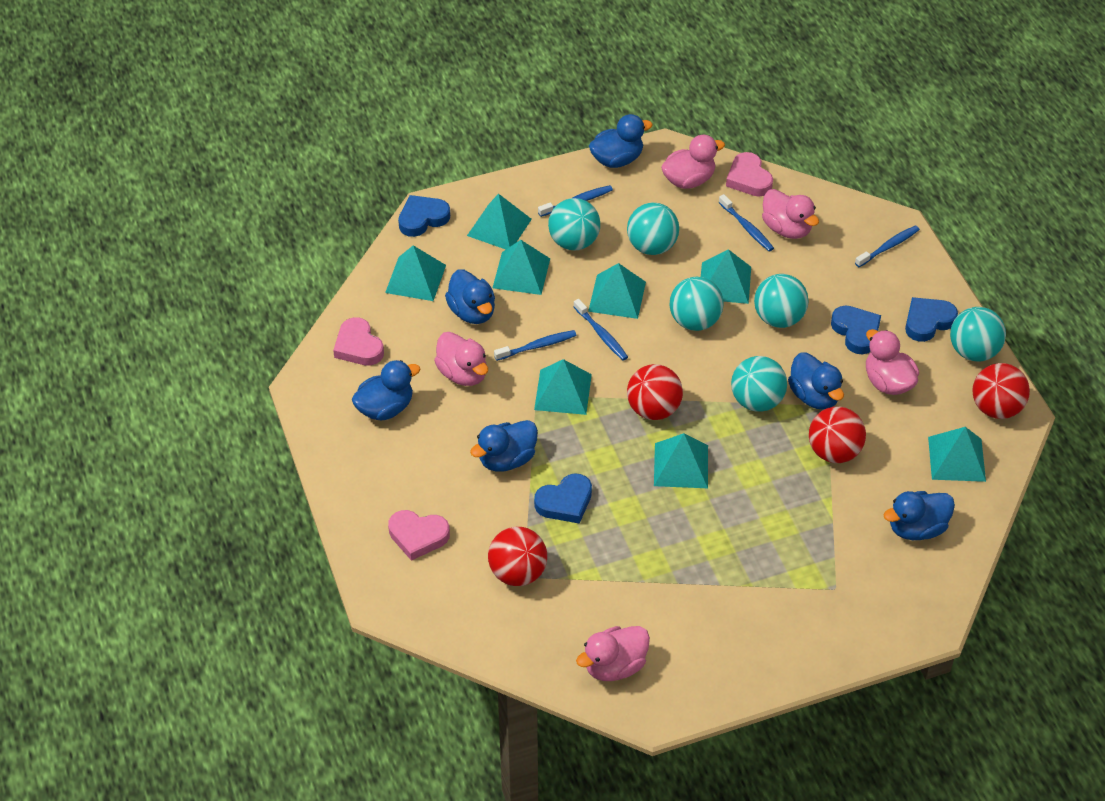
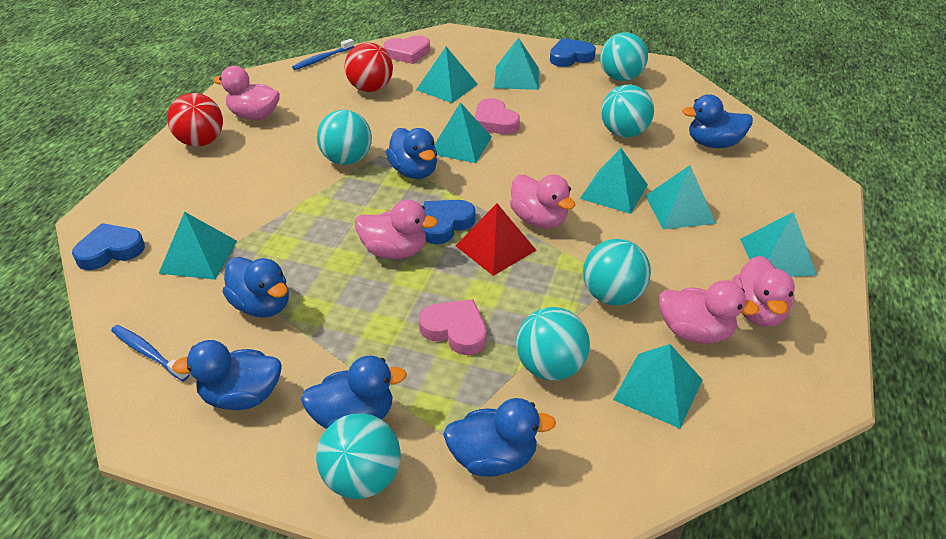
blue heart: [398,195,450,237] [534,473,592,524] [831,306,881,354] [905,297,958,342] = 4 -> [72,223,145,270] [422,200,475,244] [550,38,596,67] = 3
blue toothbrush: [494,330,576,361] [538,185,613,217] [574,299,628,361] [718,194,774,251] [855,225,920,267] = 5 -> [111,325,189,381] [292,39,354,70] = 2
red ball: [488,527,547,586] [627,364,683,420] [809,407,866,463] [972,363,1030,419] = 4 -> [167,93,223,147] [344,43,393,92] = 2
red pyramid: none = 0 -> [456,203,537,276] = 1

